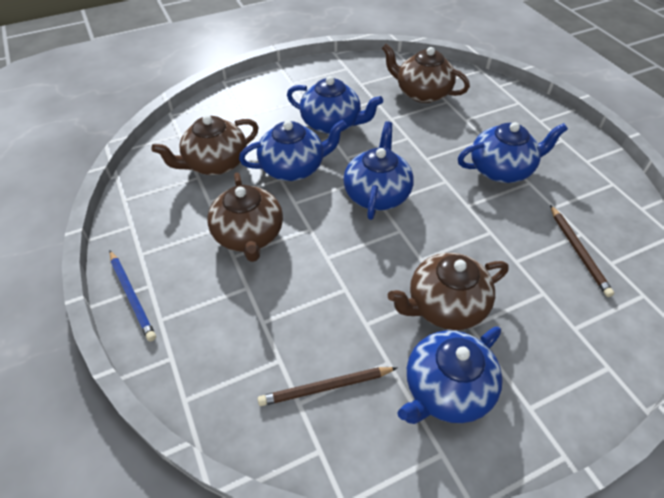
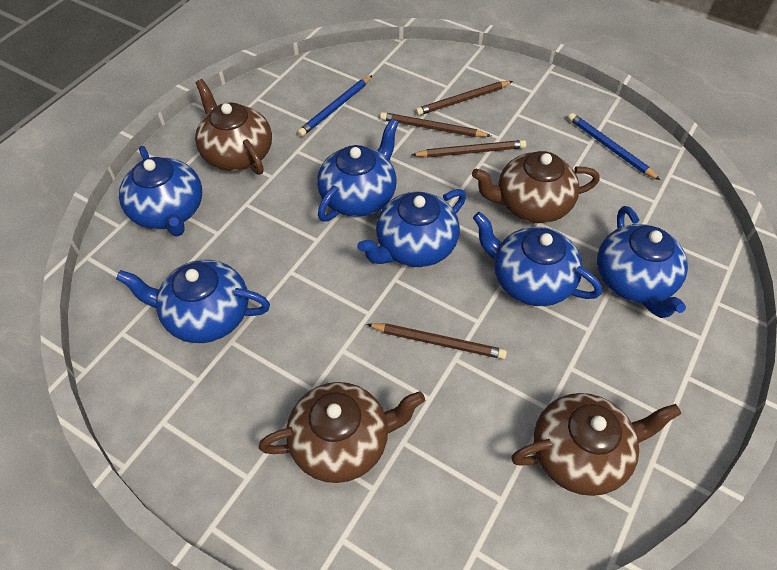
blue pencil: [109,251,156,341] = 1 -> [297,75,372,137] [568,113,660,180] = 2
blue teapot: [239,120,347,181] [287,76,383,134] [343,121,414,220] [397,327,503,424] [458,122,568,183] = 5 -> [116,260,270,343] [119,146,202,236] [317,119,399,222] [357,189,466,267] [473,212,602,306] [597,206,688,318] = 6
brown pencil: [258,367,397,406] [550,205,614,297] = 2 -> [366,323,507,359] [380,112,491,137] [411,140,526,158] [416,81,513,116] = 4

